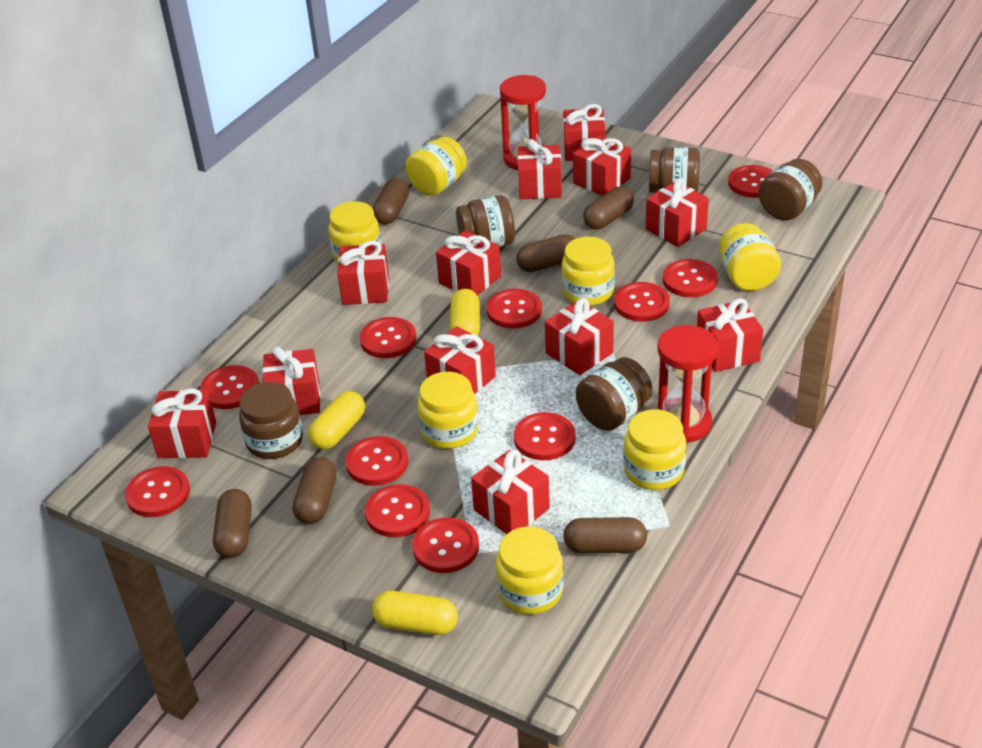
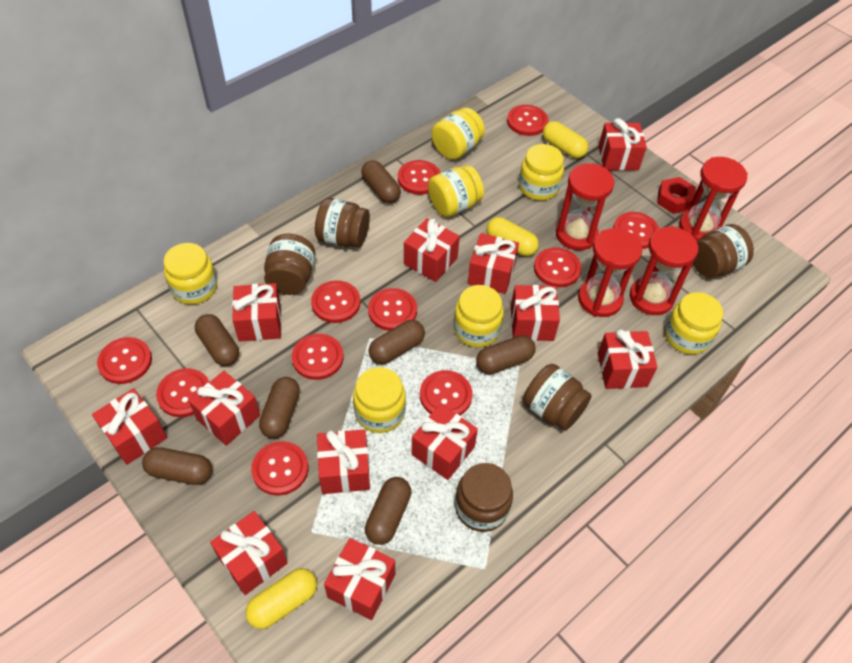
brown capsule: [213,489,252,558] [293,457,337,524] [372,178,409,225] [517,234,575,272] [563,517,647,554] [583,187,634,229] = 6 -> [142,447,212,485] [195,314,239,366] [259,377,300,438] [361,160,401,203] [365,477,411,545] [369,320,425,364] [476,335,536,374] = 7
red hourglass: [500,75,546,170] [657,325,718,443] = 2 -> [556,163,614,251] [578,228,642,317] [630,226,698,315] [679,157,748,241] = 4
red nut: none = 0 -> [657,177,696,214] = 1

